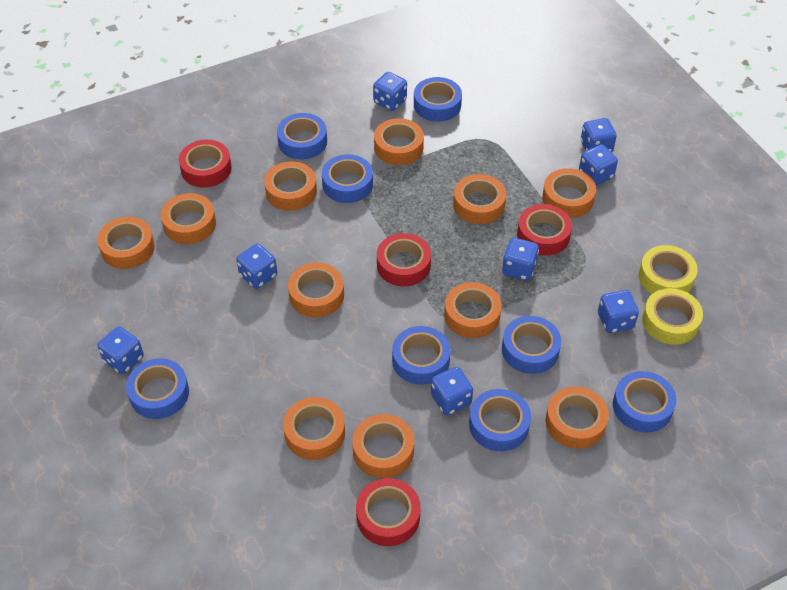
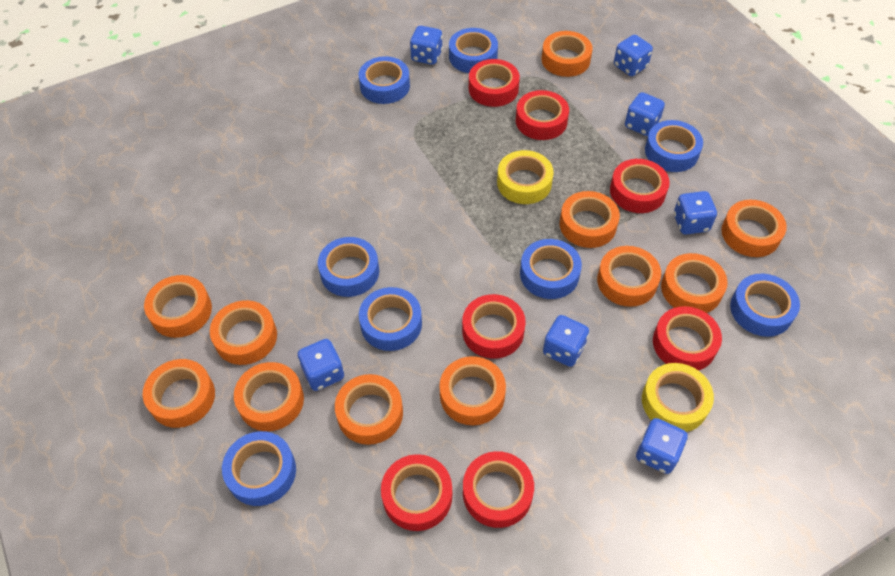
blue dice: [98,326,144,374] [236,244,277,289] [373,72,407,111] [431,367,473,415] [502,238,539,280] [579,144,618,185] [581,118,617,152] [598,290,639,333] = 8 -> [297,339,344,391] [410,26,443,65] [543,315,589,367] [614,35,653,76] [625,92,665,136] [636,418,688,474] [674,191,717,235] = 7
red tape: [179,140,232,188] [356,478,420,546] [377,233,431,286] [517,204,572,256] = 4 -> [381,454,452,531] [462,294,526,359] [463,451,534,528] [469,59,520,107] [516,90,569,140] [610,159,670,213] [653,306,722,371] = 7

